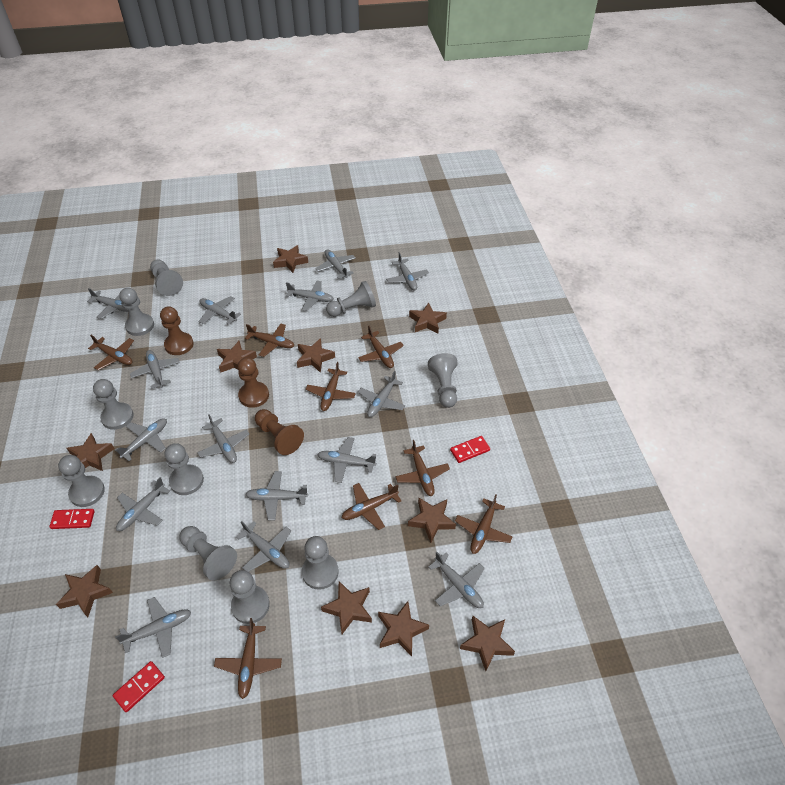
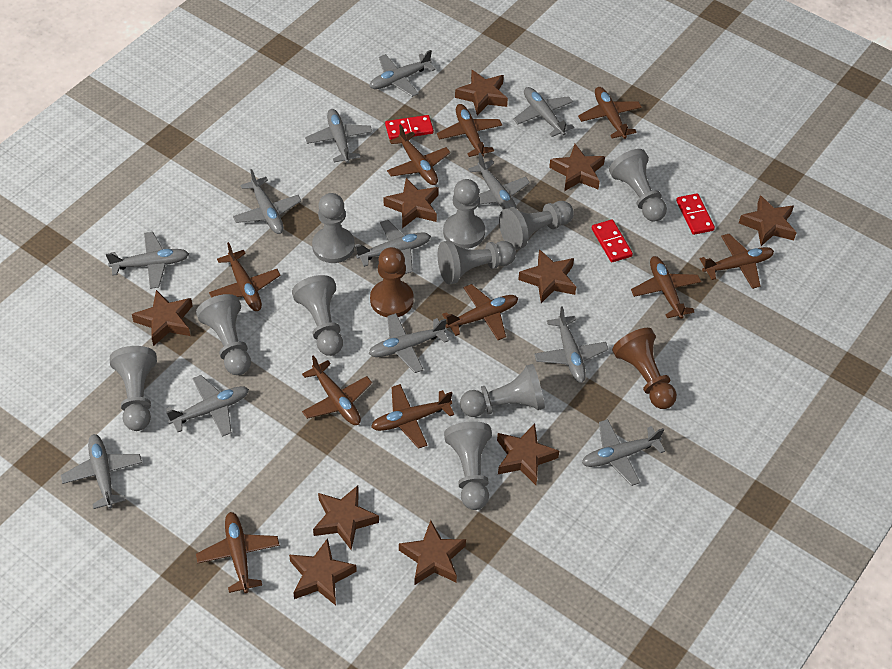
brown pawn: [160,306,194,355] [238,357,269,408] [255,409,304,455] = 3 -> [370,247,414,317] [612,328,677,409] = 2
brown plane: [88,335,134,370] [214,618,282,699] [245,324,294,357] [306,362,356,411] [342,483,401,530] [358,326,404,368] [395,440,450,496] [455,494,513,554] = 8 -> [196,512,280,593] [209,242,281,311] [302,355,372,425] [371,384,454,449] [387,124,450,185] [437,104,502,157] [442,284,518,340] [578,87,642,139] [631,256,701,319] [700,234,774,289] = 10
grey plane: [87,288,128,319] [115,418,167,461] [115,597,191,658] [116,477,170,531] [130,350,180,389] [197,414,249,463] [198,296,241,325] [236,521,291,572] [245,471,308,520] [286,280,334,311] [315,249,355,279] [317,437,376,483] [358,371,405,417] [386,252,429,290] [428,552,485,608] = 15 -> [61,434,142,509] [106,232,189,289] [166,375,249,437] [233,169,301,234] [305,109,372,163] [355,220,431,274] [369,50,436,97] [369,313,449,373] [468,153,530,209] [513,87,574,137] [534,306,609,383] [582,419,665,486] = 12

